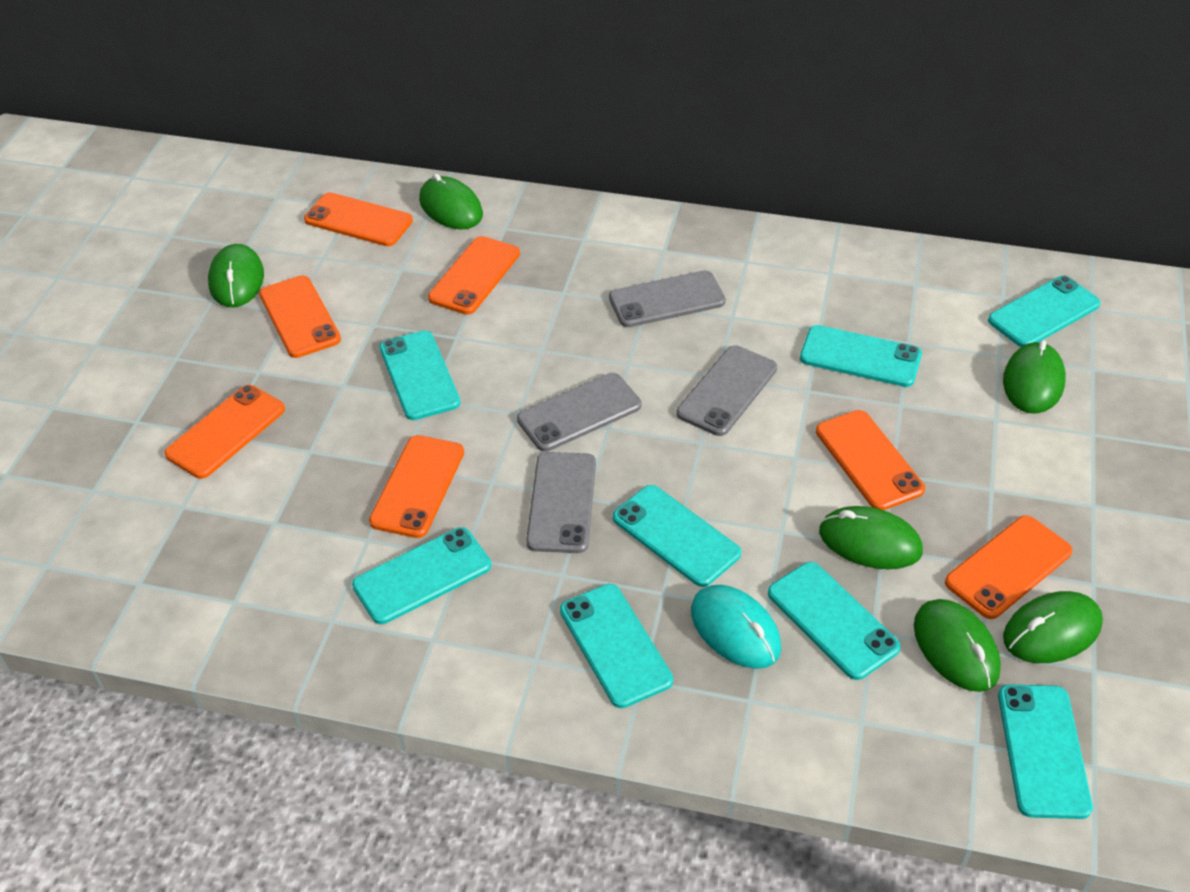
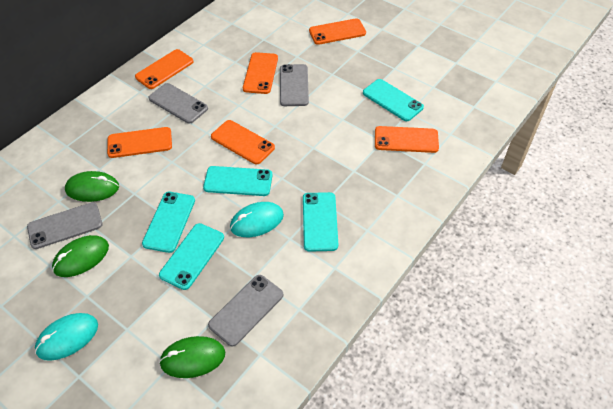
green mouse: [208,244,264,307] [419,173,483,229] [819,506,923,569] [914,599,1001,692] [1003,340,1066,414] [1003,591,1103,663] = 6 -> [52,235,109,277] [65,171,119,202] [159,336,225,378] = 3
orange phone: [164,385,285,479] [259,275,341,358] [304,192,413,246] [369,435,464,538] [428,236,520,315] [816,410,925,510] [945,515,1072,619] = 7 -> [107,127,172,158] [135,49,193,89] [211,120,275,164] [243,52,278,94] [309,18,366,45] [375,126,439,153] = 6
turquoise mouse: [691,585,781,669] = 1 -> [35,313,98,361] [230,202,284,237] = 2
turquoise phone: [352,527,491,624] [380,330,461,420] [560,584,673,708] [613,485,741,587] [768,562,901,680] [800,325,922,387] [988,276,1100,347] [998,684,1093,819] = 8 -> [142,192,195,253] [159,223,224,290] [203,166,272,196] [303,192,338,252] [363,79,424,121] = 5

